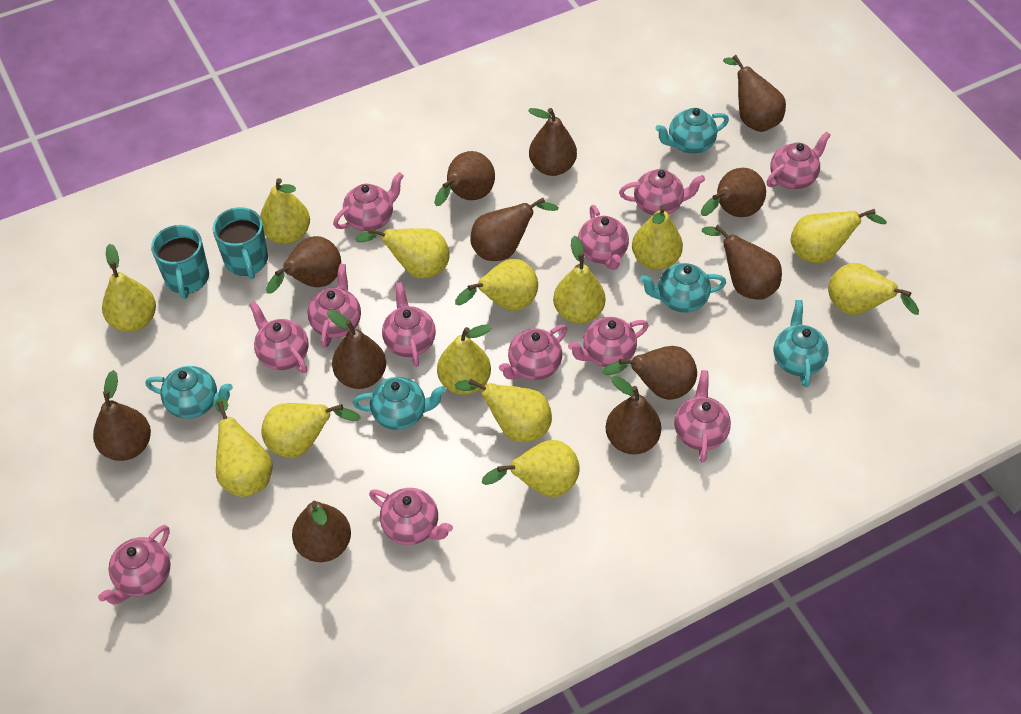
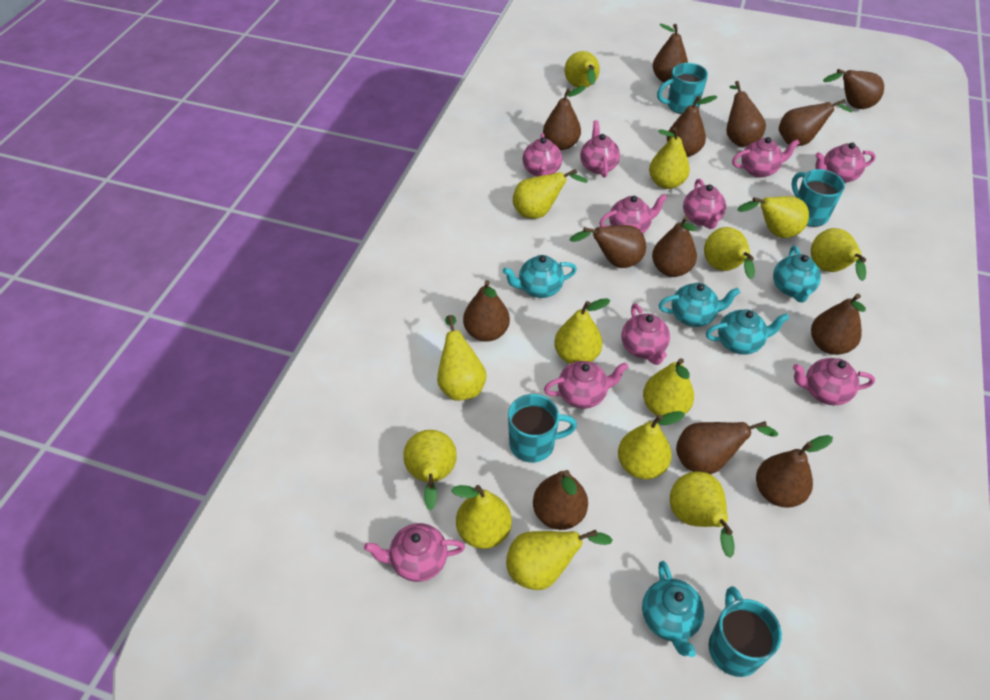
brown pear: [93,370,151,461] [266,236,341,294] [292,501,351,562] [328,310,386,389] [434,151,495,206] [470,198,559,261] [528,108,577,176] [602,346,697,400] [606,376,661,454] [701,168,766,217] [702,225,782,300] [723,55,786,132] = 12 -> [463,280,510,342] [533,470,588,530] [543,86,586,150] [570,225,646,268] [652,216,697,277] [653,24,688,82] [667,95,717,157] [676,421,778,474] [726,81,766,147] [756,435,833,508] [779,99,852,146] [811,294,866,355] [823,69,884,109] = 13
pink teapot: [98,525,171,604] [249,301,309,373] [308,264,361,348] [333,172,404,231] [369,488,453,545] [382,282,436,367] [499,325,567,380] [568,317,649,367] [578,205,629,270] [619,169,705,215] [674,370,731,463] [767,131,831,189] = 12 -> [364,523,465,582] [522,133,562,177] [544,361,628,409] [580,120,620,178] [599,194,668,234] [622,304,670,365] [683,179,726,229] [732,137,800,178] [793,358,875,405] [815,143,876,183] = 10
turquoise mug: [151,225,209,299] [213,207,268,279] = 2 -> [508,394,577,463] [657,63,708,114] [709,586,782,677] [792,169,845,227] = 4
yellow pear: [102,244,156,332] [215,398,272,497] [260,178,310,244] [261,403,361,458] [355,228,450,278] [437,324,492,395] [455,259,538,311] [455,378,552,442] [481,440,580,497] [553,236,605,324] [632,205,683,270] [790,209,887,263] [828,263,919,315] = 13 -> [403,430,457,511] [437,315,487,401] [451,485,512,549] [506,530,613,590] [513,169,588,219] [554,298,611,364] [565,51,600,87] [618,411,685,479] [643,358,694,416] [649,127,690,189] [670,471,735,558] [704,227,755,279] [738,196,809,238] [811,228,866,281] = 14

